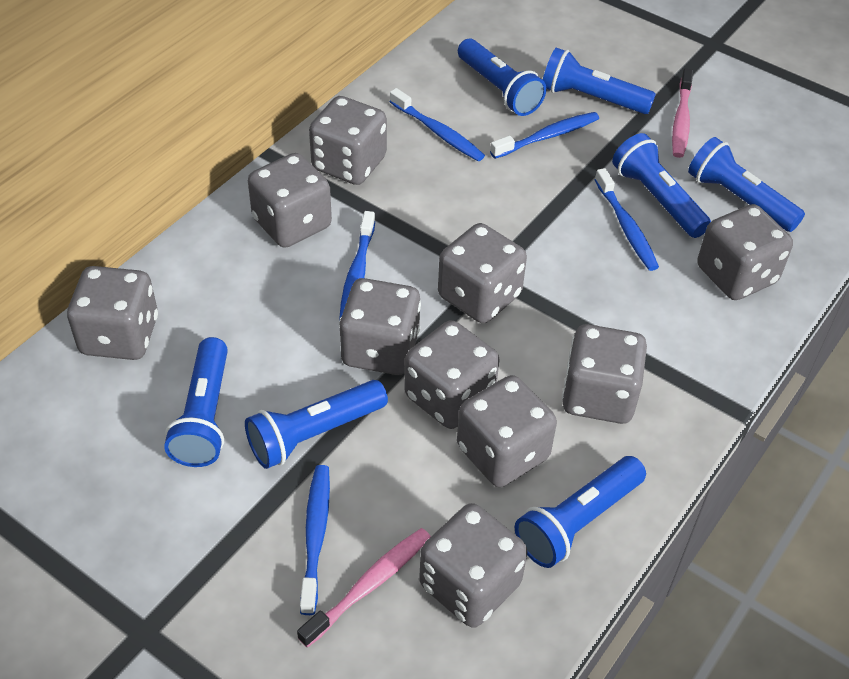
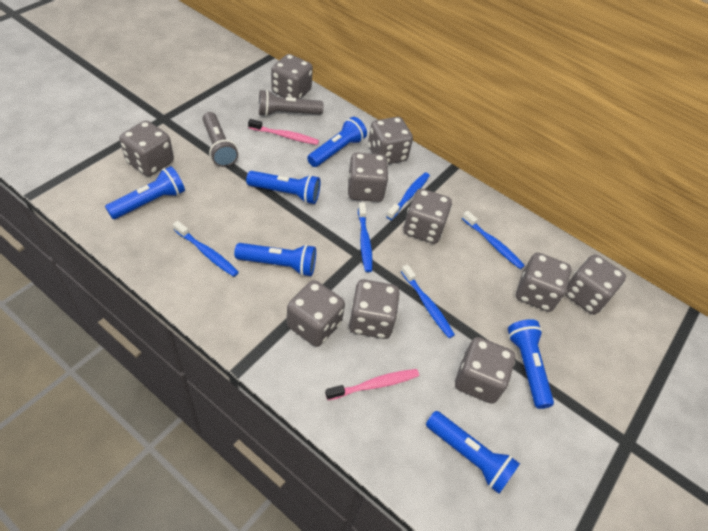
blue flashlight: [164,337,228,467] [245,380,388,469] [458,39,546,116] [515,456,646,568] [543,48,656,114] [612,133,711,238] [688,137,805,232] = 7 -> [105,166,185,219] [234,243,316,276] [246,171,320,204] [307,117,367,167] [426,411,520,494] [508,319,554,409] = 6
grey flashlight: none = 0 -> [203,112,238,167] [259,90,324,117] = 2

